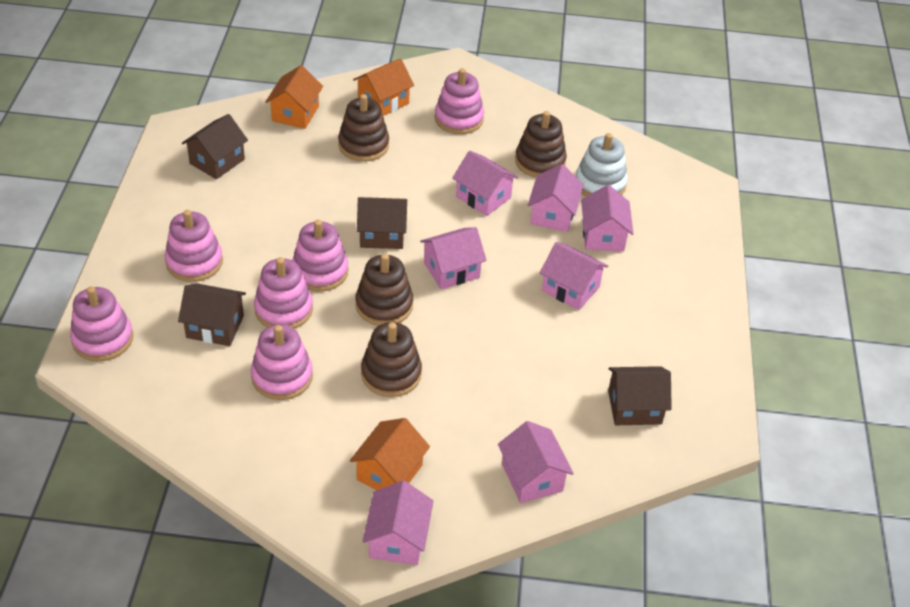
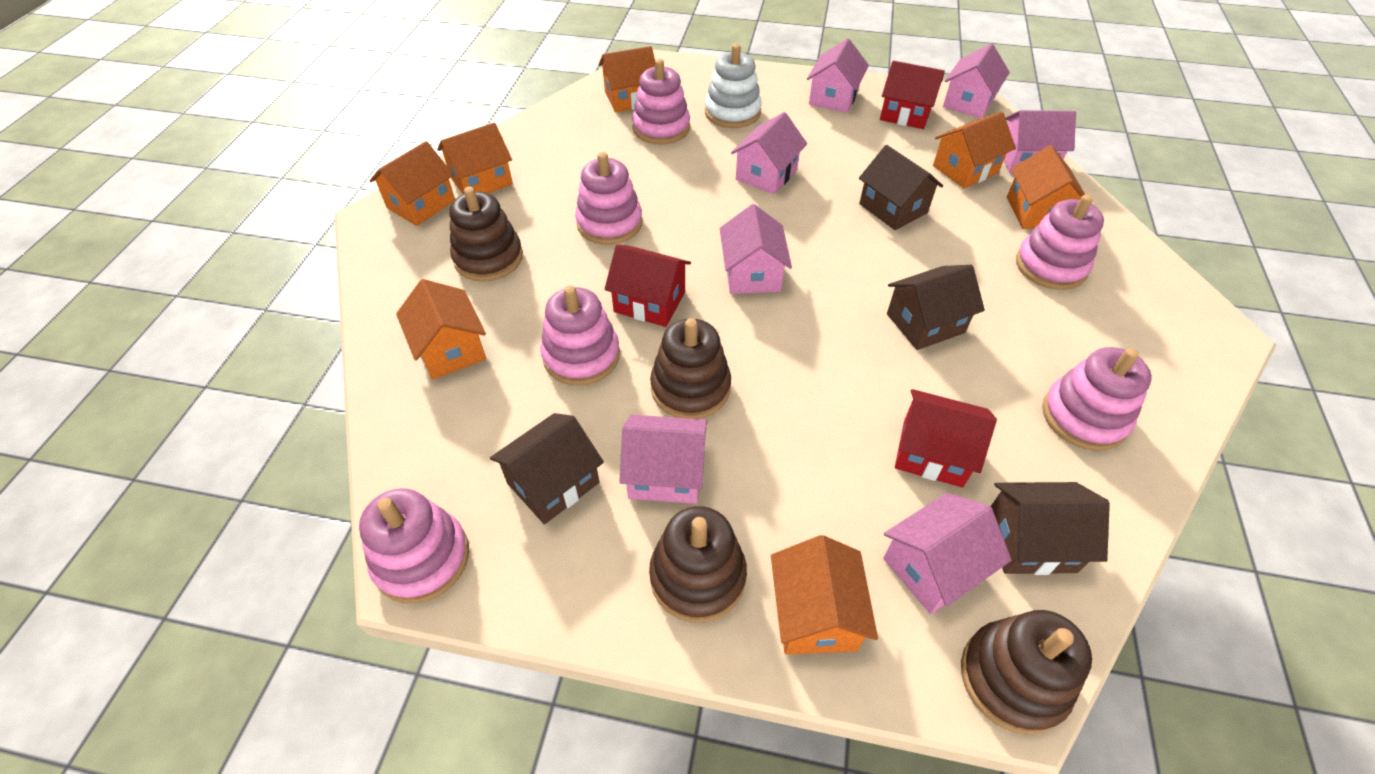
orange house: [265,65,323,129] [350,418,430,490] [353,58,414,116] = 3 -> [369,141,455,226] [396,279,486,380] [437,123,513,194] [599,46,655,112] [771,535,878,655] [933,112,1016,189] [1007,145,1085,229] = 7
red house: none = 0 -> [604,244,691,327] [880,61,945,129] [895,389,997,488] = 3

